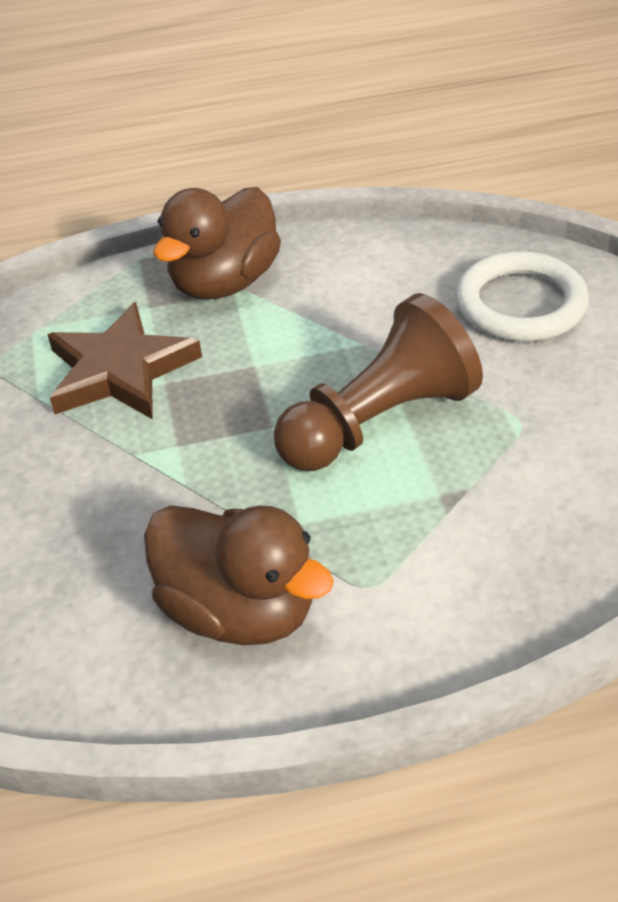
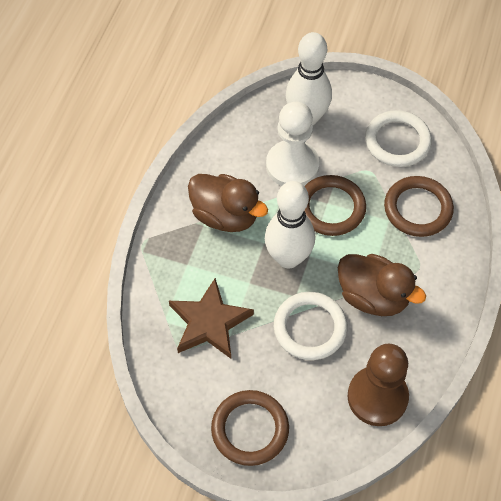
brown ring: none = 0 -> [211,390,289,466] [304,175,366,236] [384,176,454,237] = 3
white bowling pin: none = 0 -> [265,181,315,269] [286,32,332,125] = 2
white pawn: none = 0 -> [266,102,320,186] = 1
white ring: [456,251,589,342] = 1 -> [274,292,347,360] [365,110,432,167] = 2

